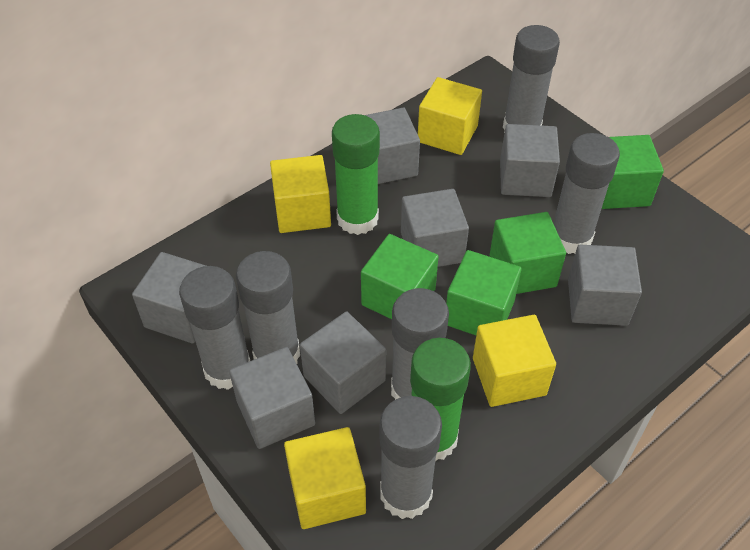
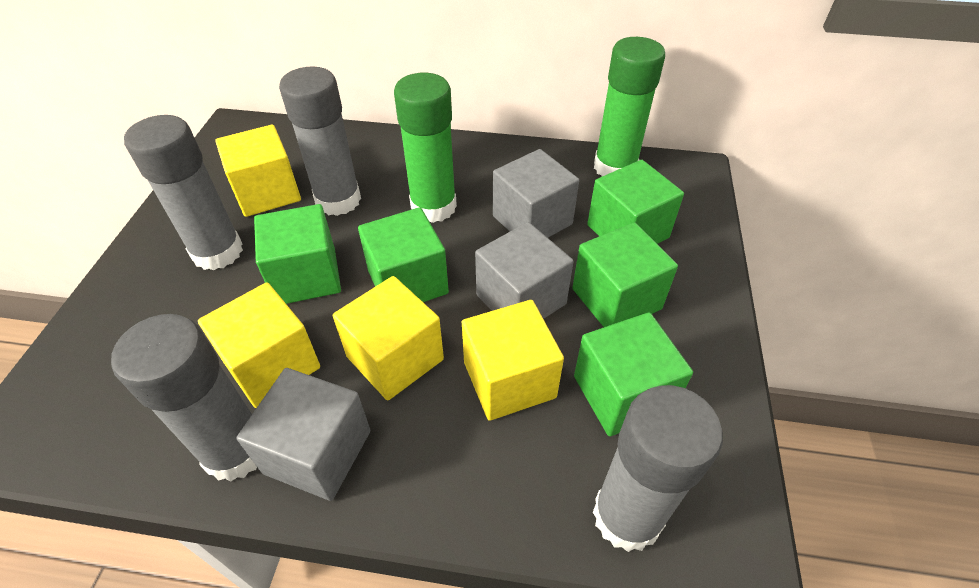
green cube: [361,234,439,319] [446,250,522,335] [490,212,566,294] [602,135,664,209] = 4 -> [254,204,341,304] [358,207,449,302] [572,222,678,327] [574,312,693,436] [587,160,684,244] = 5
grey cube: [132,252,206,343] [229,347,315,449] [300,311,386,414] [365,108,420,184] [401,189,469,267] [500,124,560,197] [568,245,642,326] = 7 -> [236,368,370,501] [475,222,574,319] [493,149,579,238] = 3
grey glue stick: [179,266,250,390] [236,251,300,364] [379,396,442,519] [391,288,449,400] [503,25,560,133] [553,133,620,254] = 6 -> [111,314,257,482] [124,115,243,270] [279,66,361,216] [593,385,723,552] = 4

